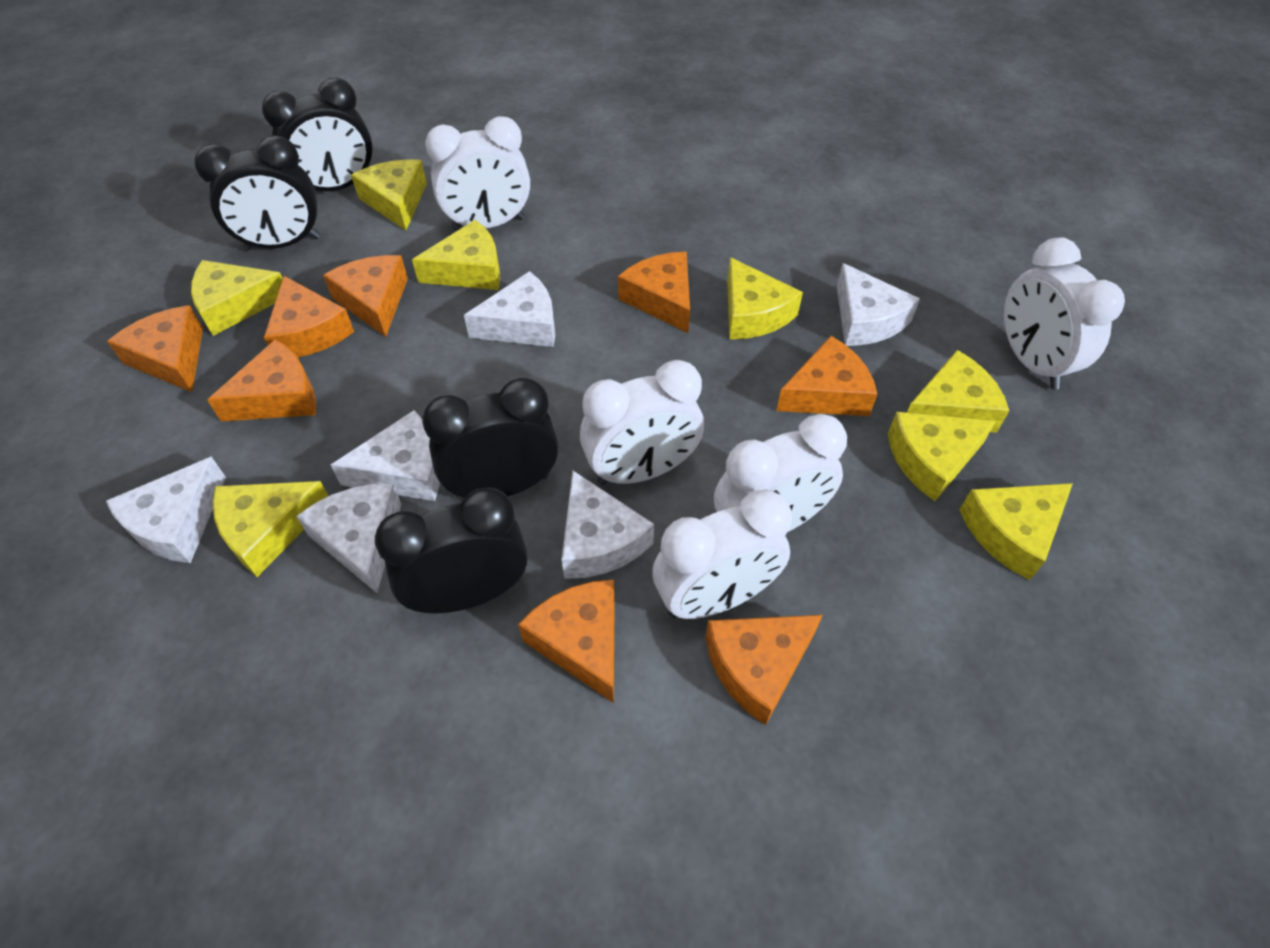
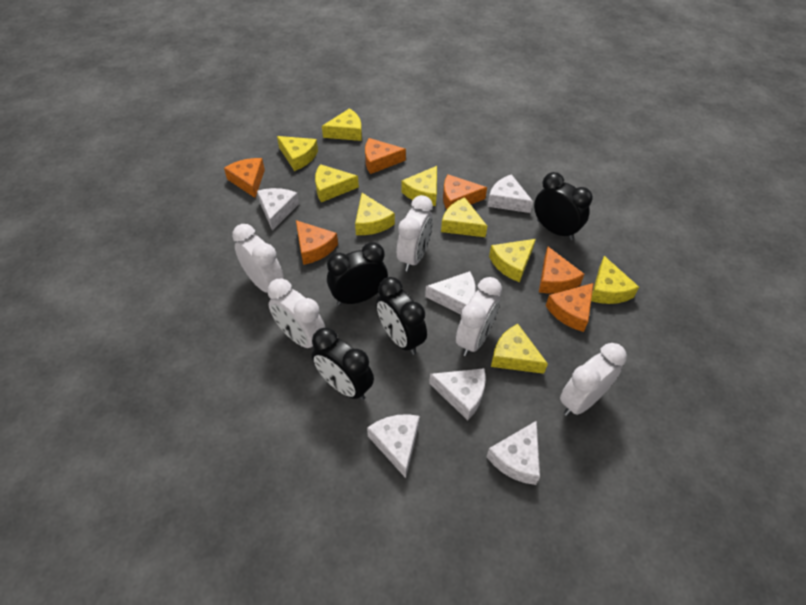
orange cheese: [107,305,203,392] [207,339,316,422] [264,276,354,357] [323,255,408,337] [518,580,615,703] [618,252,690,333] [705,615,822,725] [776,336,877,416] = 8 -> [224,158,265,198] [296,220,338,265] [365,138,406,174] [443,174,487,209] [539,247,584,294] [546,283,593,332] = 6
yellow cheese: [191,260,283,336] [213,481,328,577] [351,159,427,231] [412,220,500,290] [727,257,803,339] [888,412,996,501] [907,350,1009,433] [959,483,1073,580] = 8 -> [277,136,318,171] [315,164,359,202] [322,108,362,141] [355,193,395,235] [401,166,437,206] [441,197,487,237] [489,239,536,282] [491,324,548,374] [591,256,639,304] = 9

